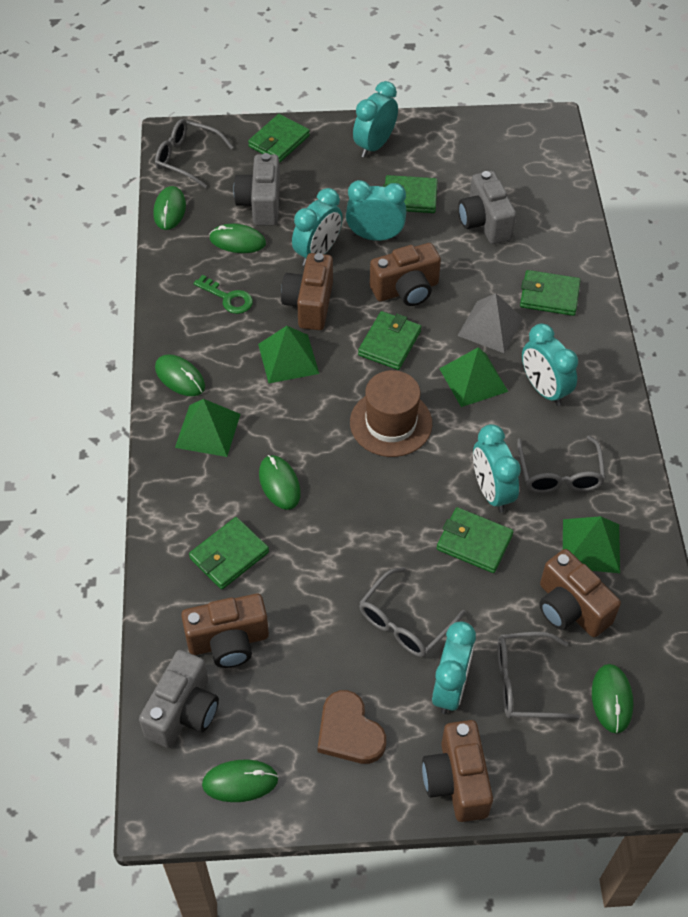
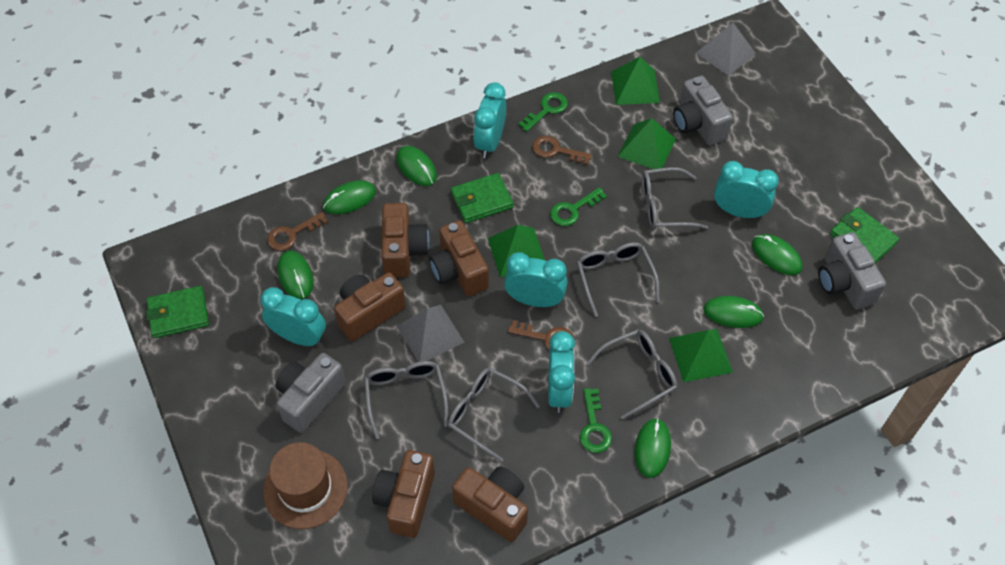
brown heart: [318,690,386,764] = 1 -> none = 0
brown key: none = 0 -> [267,212,328,251] [508,320,575,351] [532,136,592,165] = 3
green key: [194,275,253,314] = 1 -> [518,92,568,132] [550,187,607,226] [580,388,612,453] = 3
green wallet: [189,517,269,589] [248,114,310,163] [358,311,421,370] [383,175,438,213] [437,507,514,573] [520,270,581,316] = 6 -> [146,286,209,338] [451,173,514,223] [830,207,899,263] = 3
grey glasses: [155,119,233,188] [359,567,465,657] [497,632,580,719] [517,436,606,493] = 4 -> [364,361,448,439] [448,368,540,462] [577,242,660,317] [586,329,677,419] [642,167,708,230] = 5
grey pyramid: [457,293,523,353] = 1 -> [397,305,464,362] [696,23,756,76] = 2
turquoise clock: [292,188,343,266] [346,180,406,241] [353,81,398,157] [432,622,476,714] [473,424,521,513] [522,324,578,406] = 6 -> [260,287,326,346] [473,82,506,158] [504,252,568,307] [548,331,575,413] [714,161,779,219] = 5

